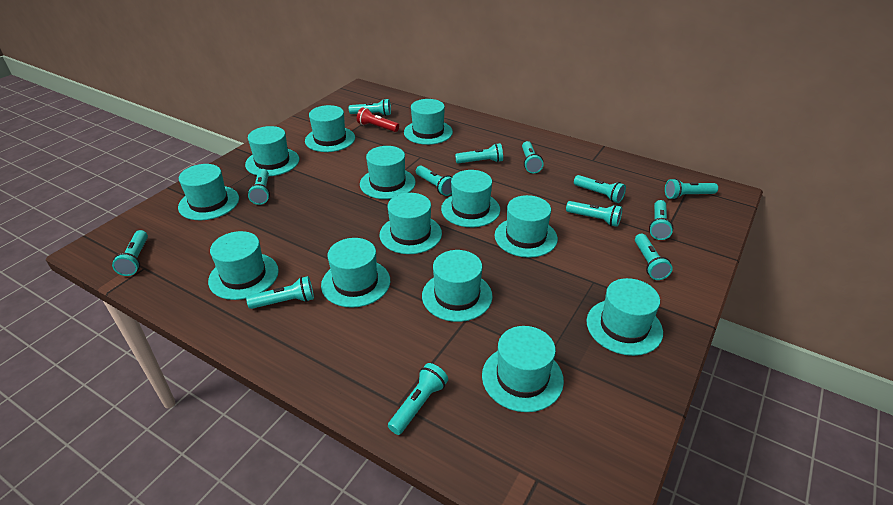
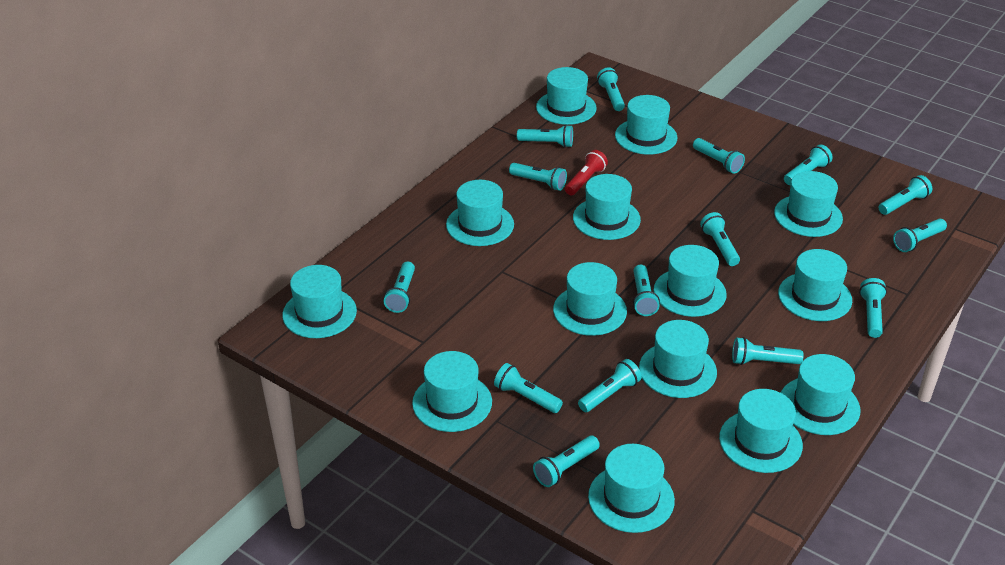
turquoise flashlight: [112,230,148,276] [246,276,314,309] [248,169,270,205] [349,99,391,116] [388,363,448,435] [416,166,452,196] [455,143,503,163] [522,141,543,173] [566,201,623,227] [574,175,626,203] [635,234,673,280] [649,200,673,240] [665,178,718,200] = 13 -> [384,262,415,313] [494,363,563,413] [509,163,567,191] [517,125,573,148] [533,435,600,487] [578,359,642,412] [597,67,625,111] [633,265,660,316] [693,138,745,174] [700,212,740,266] [732,337,804,365] [784,144,832,185] [859,278,887,338] [879,175,932,215] [893,218,947,252] = 15
turquoise hat: [178,164,239,220] [208,231,279,300] [245,126,299,176] [305,105,355,152] [321,238,390,308] [360,146,416,199] [380,193,442,254] [404,99,453,145] [422,250,493,322] [441,170,500,227] [482,326,564,412] [495,195,558,258] [586,278,663,356] = 13 -> [282,265,357,338] [412,351,492,432] [446,180,514,246] [536,67,597,125] [553,262,627,336] [573,174,641,240] [588,444,675,533] [615,95,677,155] [639,320,717,398] [654,245,727,317] [719,389,803,473] [774,171,843,237] [778,249,852,321] [781,354,860,435] = 14

